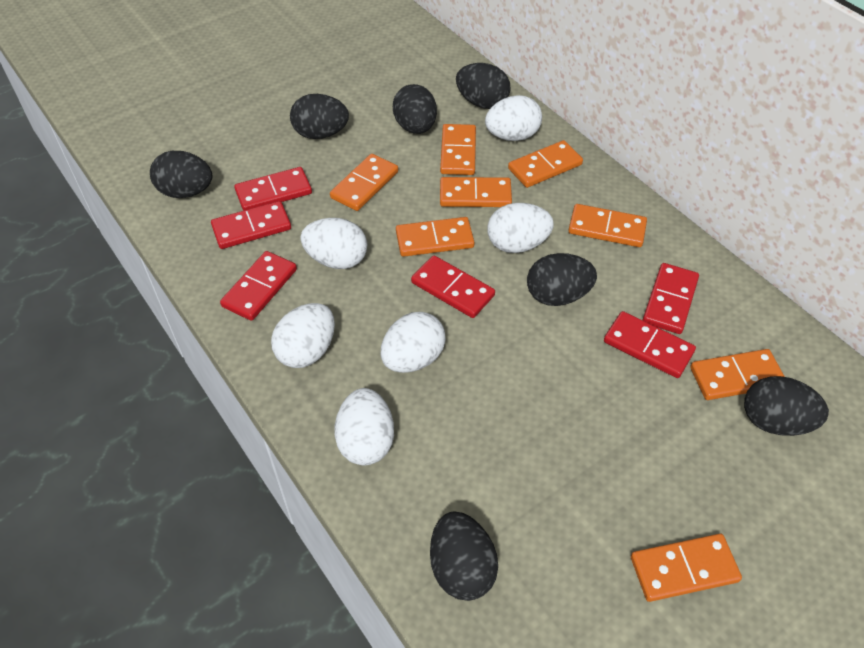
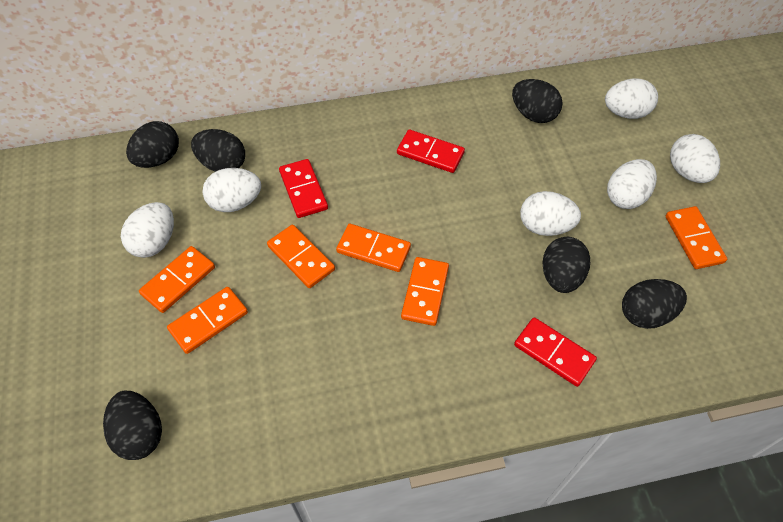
black egg: [150,151,212,198] [290,94,349,139] [393,84,437,134] [430,511,498,601] [456,63,510,109] [527,253,597,306] [744,376,829,436] = 7 -> [103,391,162,460] [126,121,179,168] [191,129,245,172] [512,79,563,123] [542,237,590,293] [622,279,687,329] = 6
orange domino: [330,154,398,211] [396,217,474,257] [440,124,476,175] [440,177,512,207] [508,140,583,188] [568,204,647,247] [631,534,742,602] [690,349,785,400] = 8 -> [139,246,215,313] [167,287,248,354] [267,225,335,288] [336,224,411,272] [401,257,449,326] [666,206,727,269] = 6
red domino: [211,201,291,249] [220,251,297,321] [234,167,312,211] [411,256,495,318] [604,311,696,378] [643,263,699,334] = 6 -> [279,159,328,218] [397,129,465,173] [514,317,597,387] = 3

